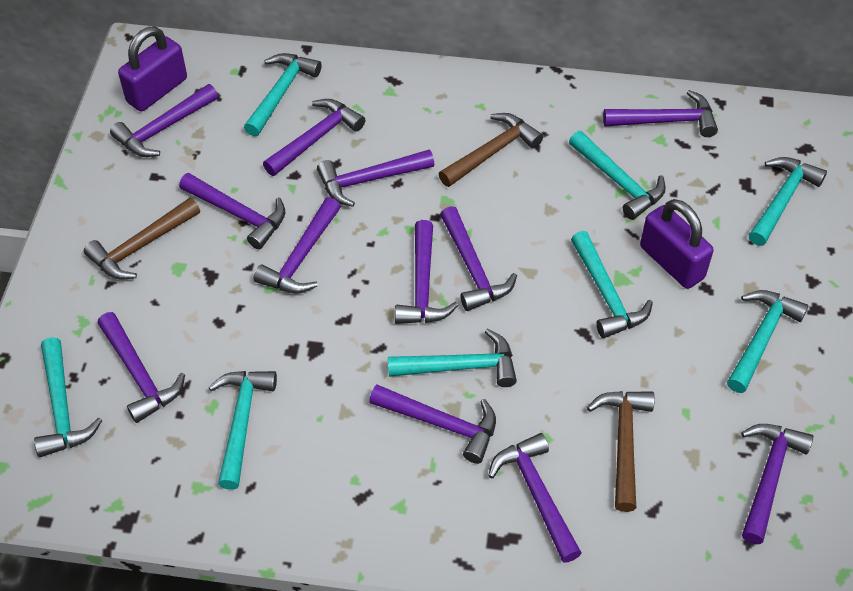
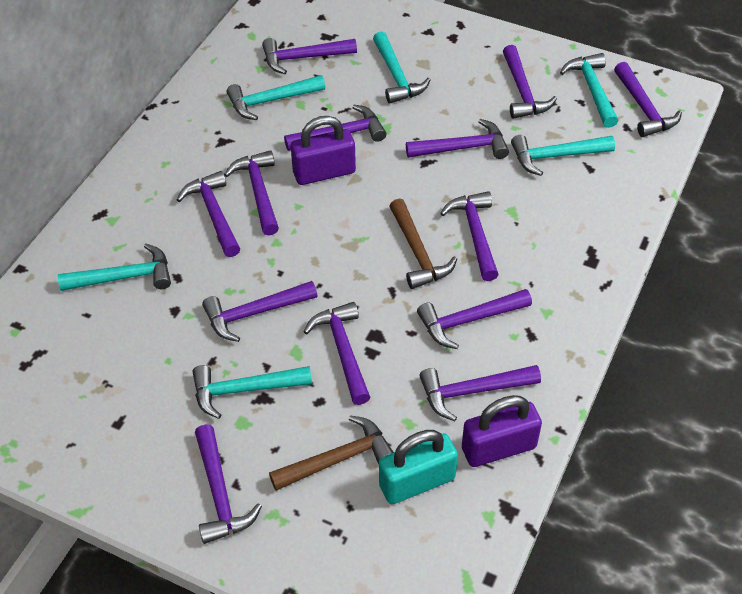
brown hammer: [84,198,200,280] [439,113,543,187] [587,391,655,512] = 3 -> [269,415,394,491] [389,198,457,289] = 2
purple hammer: [98,312,185,423] [110,84,218,157] [179,173,285,249] [254,197,341,293] [263,99,365,176] [317,150,434,207] [369,384,496,464] [395,220,458,324] [440,206,517,311] [488,433,582,563] [603,90,718,137] [741,424,813,544] = 12 -> [177,171,240,257] [195,424,262,544] [202,281,317,342] [224,150,279,235] [262,38,357,74] [284,105,386,151] [304,302,370,405] [406,119,509,159] [417,289,532,349] [420,365,541,421] [440,191,499,281] [503,45,557,119] [614,62,682,137] = 13
turquoise hammer: [34,337,102,457] [208,371,277,490] [244,53,322,136] [388,329,517,387] [569,131,666,220] [571,231,653,338] [727,290,809,393] [749,157,827,246] = 8 -> [58,244,171,291] [193,365,312,419] [227,75,325,120] [373,31,430,104] [511,135,615,176] [560,53,618,128] = 6
turquoise padlock: none = 0 -> [379,430,458,504] = 1

